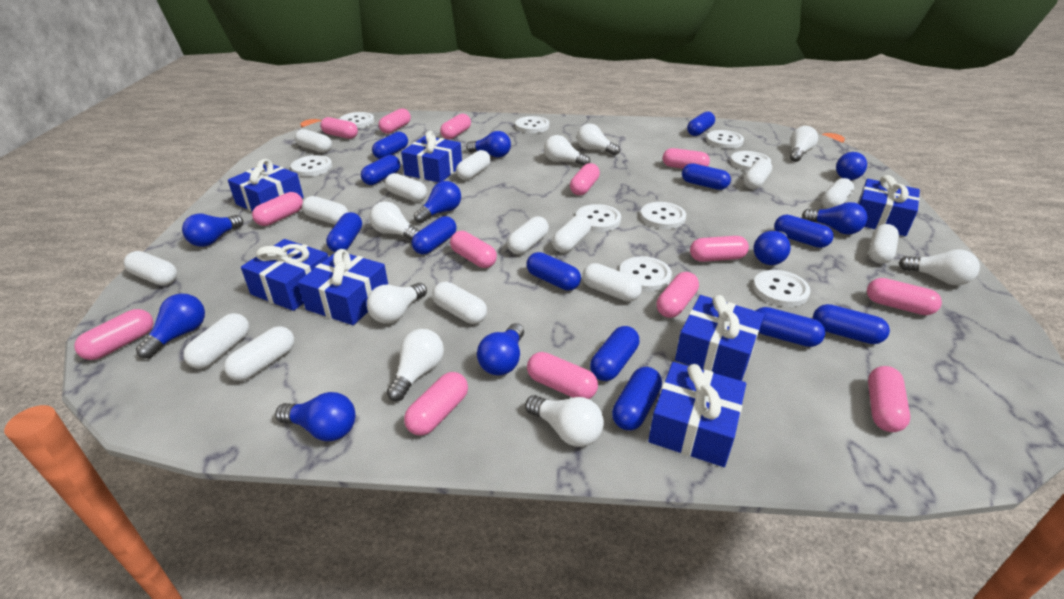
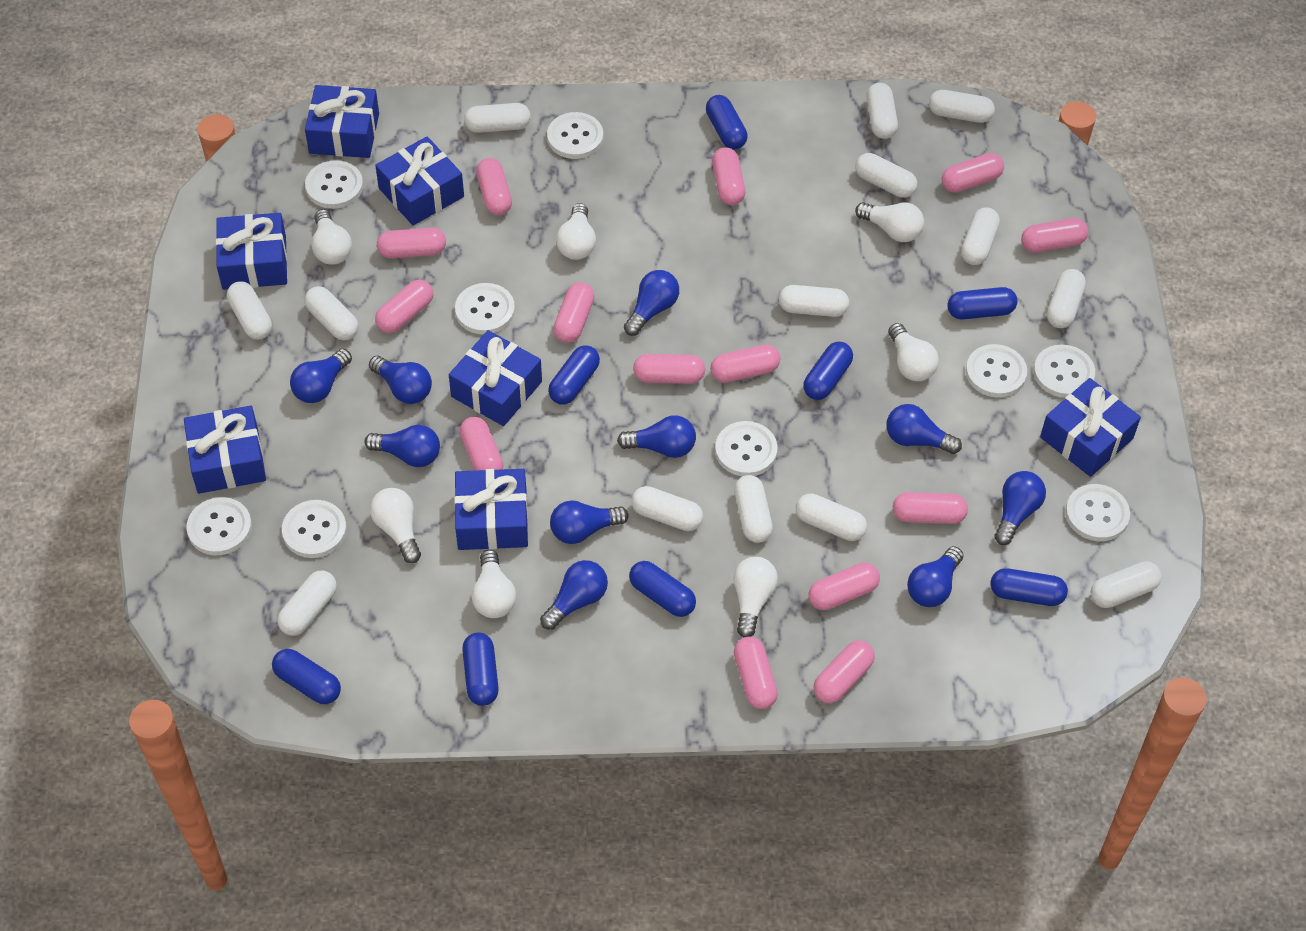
blue capsule: [326,212,362,252] [361,155,400,185] [372,132,408,159] [411,216,457,254] [527,252,581,291] [590,326,640,381] [612,367,662,430] [682,163,731,190] [687,111,715,136] [756,307,825,347] [774,215,834,248] [813,304,890,344] = 12 -> [272,649,341,704] [462,633,499,706] [548,345,600,405] [629,561,696,617] [706,95,748,149] [803,342,853,400] [947,287,1017,320] [991,568,1068,606] = 8
blue light bulb: [136,293,205,358] [182,214,243,247] [275,392,356,441] [414,181,461,223] [466,131,511,158] [477,323,524,376] [753,231,791,265] [802,202,867,235] [836,152,867,180] = 9 -> [290,349,352,403] [365,425,440,467] [369,356,432,404] [540,560,608,630] [550,500,628,544] [617,415,696,458] [624,270,679,336] [886,404,962,454] [907,546,964,607] [994,471,1046,545] = 10
white light bulb: [367,283,427,324] [369,201,420,240] [387,329,444,401] [525,395,604,447] [544,135,590,166] [577,124,620,156] [790,126,818,162] [899,249,980,285] = 8 -> [312,209,352,265] [370,488,421,563] [472,550,516,618] [556,203,596,260] [733,557,778,637] [855,202,924,242] [888,323,939,381] = 7

